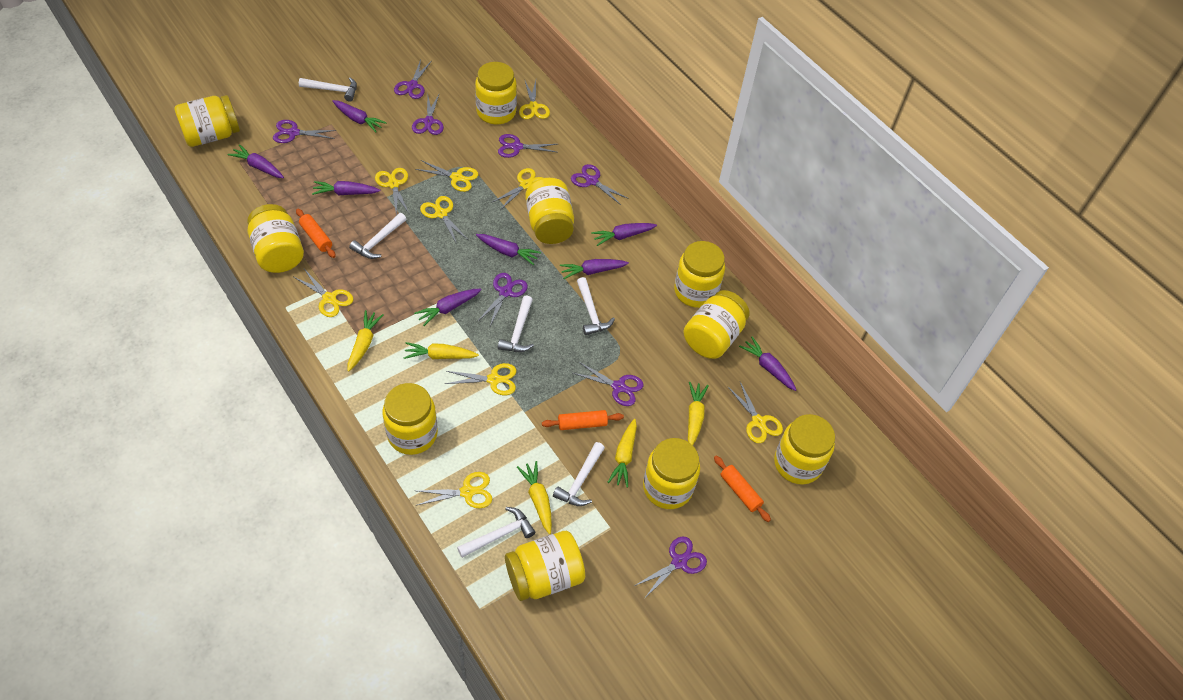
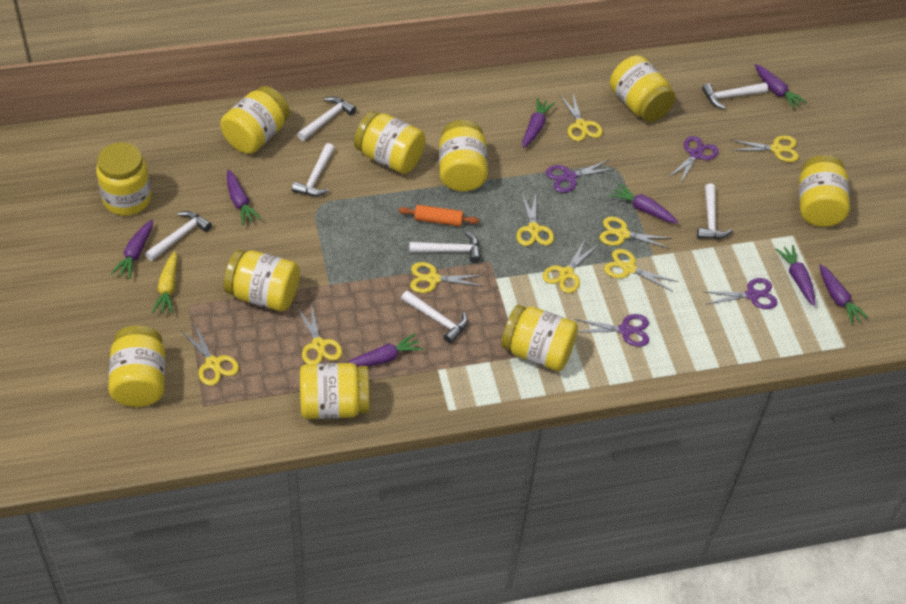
orange rolling pin: [296,209,336,258] [542,410,624,430] [714,456,771,522] = 3 -> [399,205,479,226] = 1
purple scissors: [273,120,337,143] [394,59,432,99] [412,93,444,135] [477,273,528,326] [498,134,557,158] [571,164,629,205] [573,362,643,406] [634,537,707,599] = 8 -> [546,160,614,193] [575,314,649,347] [668,136,719,184] [702,278,777,309] = 4
white hammer: [299,77,357,102] [349,213,406,259] [457,507,536,558] [498,295,534,352] [553,442,605,506] [577,277,615,335] = 6 -> [145,211,212,261] [292,143,335,196] [297,97,356,141] [401,290,468,344] [409,231,481,263] [697,183,733,239] [702,83,768,109] = 7
yellow carrot: [347,310,383,372] [404,342,479,359] [517,461,552,534] [608,419,637,488] [688,382,709,446] = 5 -> [152,251,177,314] = 1

